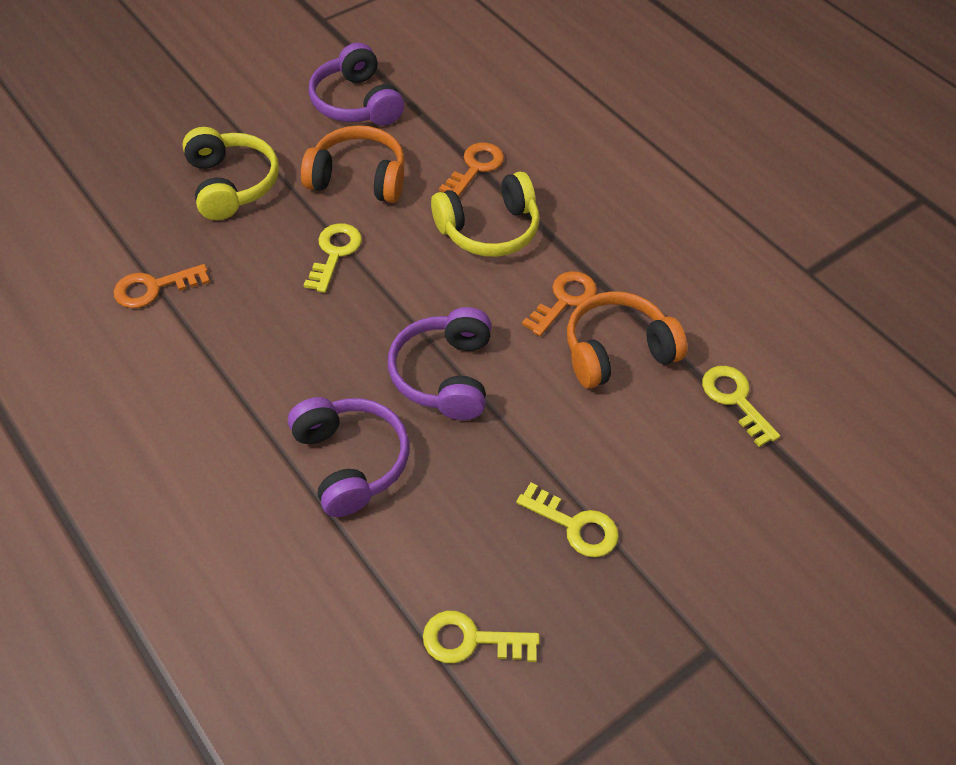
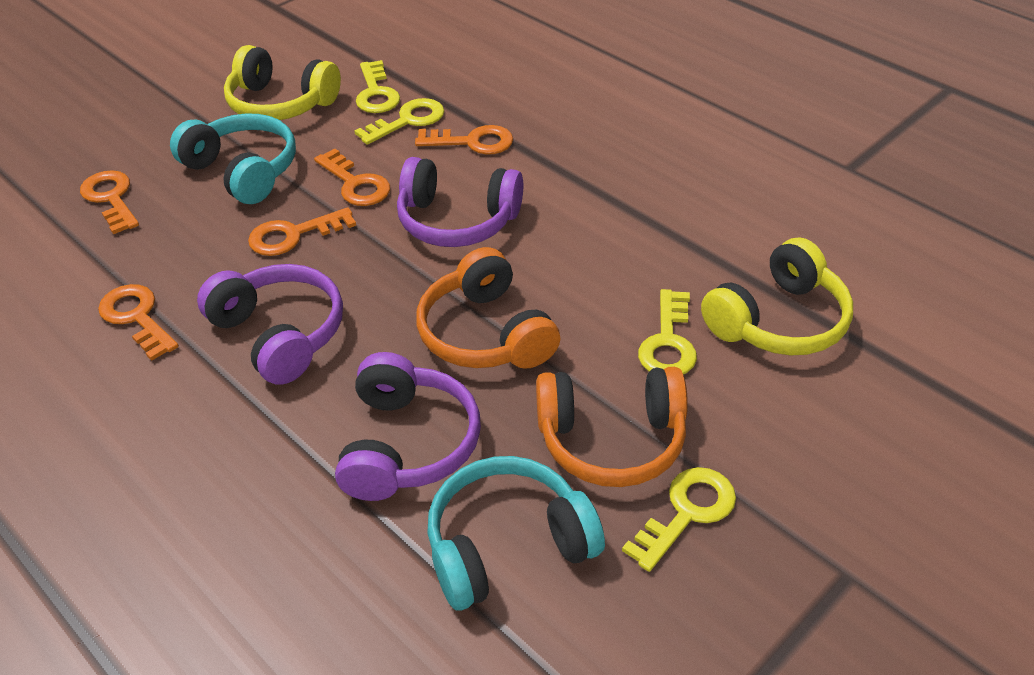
orange key: [114,264,210,308] [439,143,504,197] [522,271,597,336] = 3 -> [80,170,139,234] [98,284,179,361] [248,207,356,256] [314,148,390,206] [415,125,513,154] = 5
turquoise headphones: none = 0 -> [170,114,296,204] [427,456,605,611] = 2

